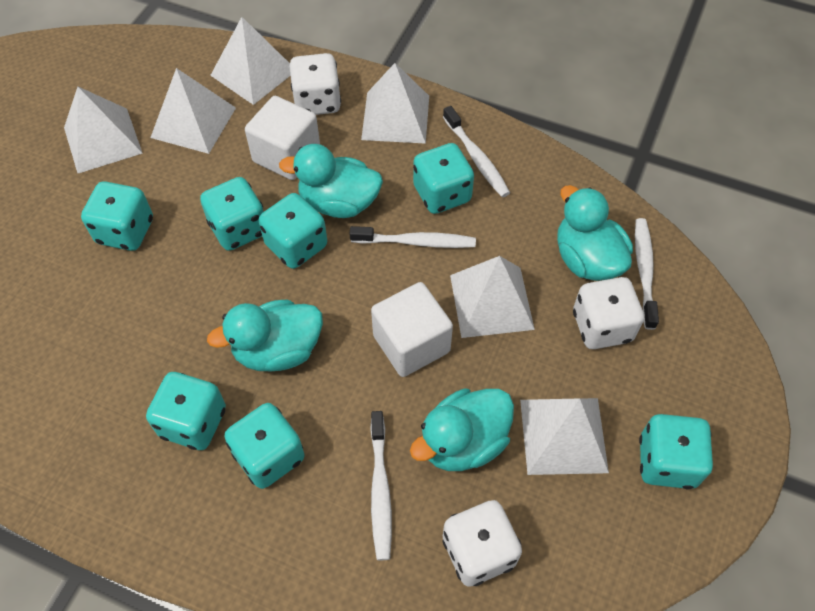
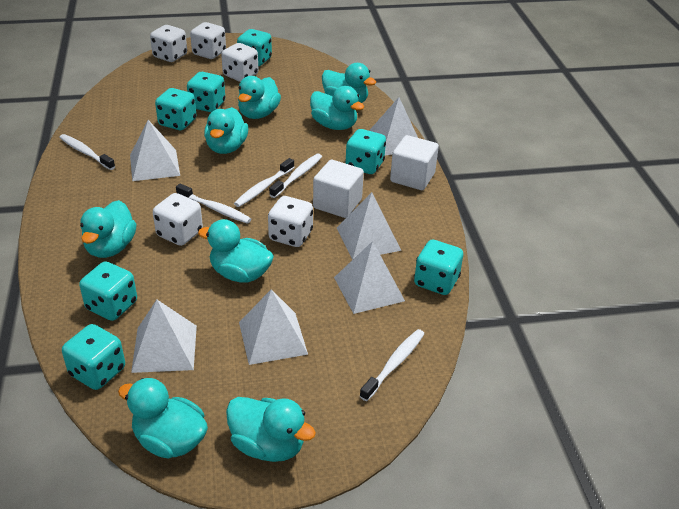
turquoise duck: [207,299,323,371] [279,144,383,218] [410,388,514,471] [557,185,633,281] = 4 -> [80,200,136,258] [118,378,208,459] [198,219,274,283] [204,107,248,154] [226,397,316,462] [238,76,281,119] [310,86,364,130] [322,63,376,103] = 8
white dice: [290,53,341,115] [443,500,522,587] [573,277,644,349] = 3 -> [150,25,187,62] [153,193,203,246] [190,22,226,59] [221,43,258,82] [268,196,313,247] = 5
white toothbrush: [349,226,476,248] [370,411,392,560] [443,106,510,197] [635,218,659,330] = 4 -> [59,134,115,170] [176,184,251,224] [234,158,294,207] [269,153,322,198] [360,329,424,401] = 5

